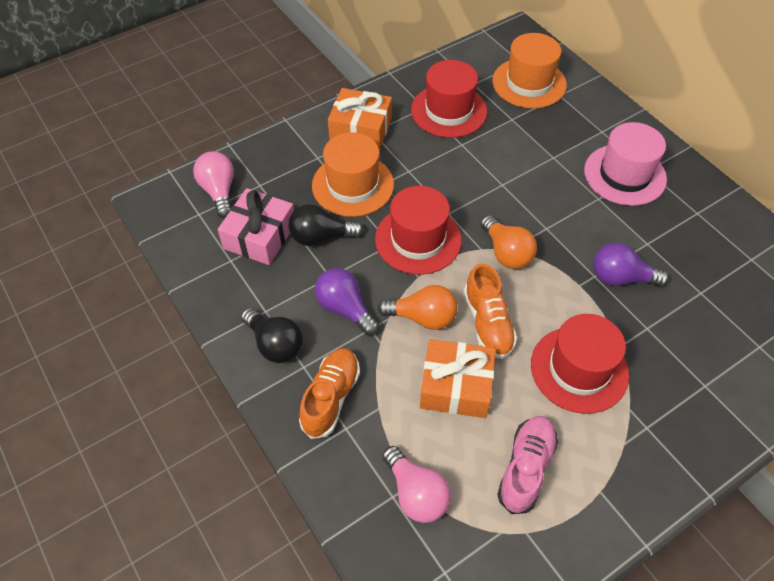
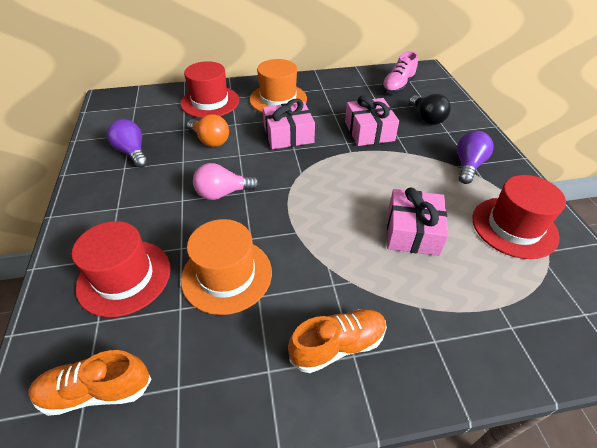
black light bulb: [241,308,303,363] [289,204,364,246] = 2 -> [409,94,451,125] = 1
orange gift: [328,88,392,150] [420,339,496,418] = 2 -> none = 0
orange light bulb: [378,285,458,330] [481,215,537,269] = 2 -> [187,114,229,147] = 1
pink gift: [218,188,294,265] = 1 -> [263,99,315,149] [345,95,399,146] [387,188,449,256] = 3
pink hat: [584,122,667,206] = 1 -> none = 0
pink light bulb: [193,151,234,218] [382,446,451,523] = 2 -> [193,163,260,200] = 1

